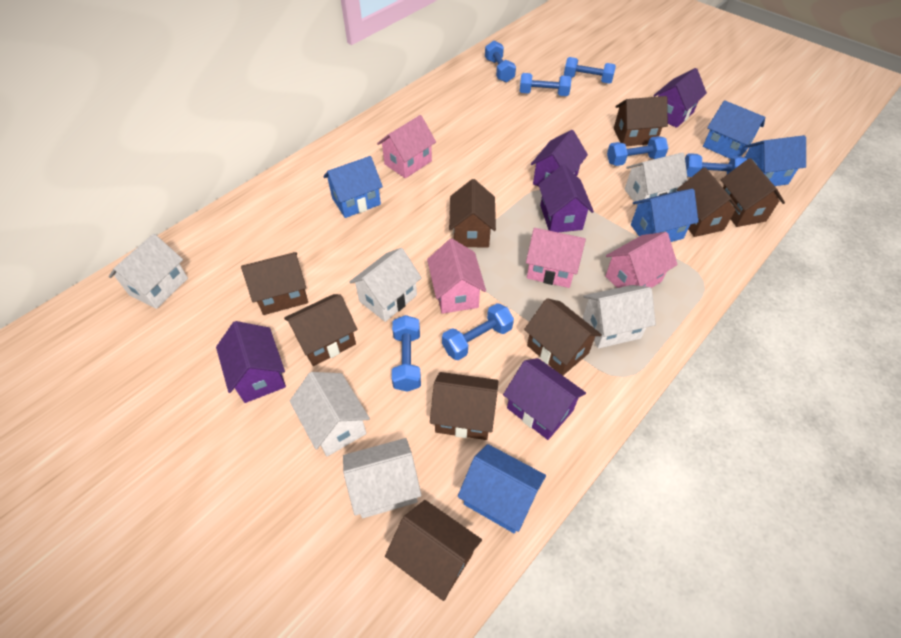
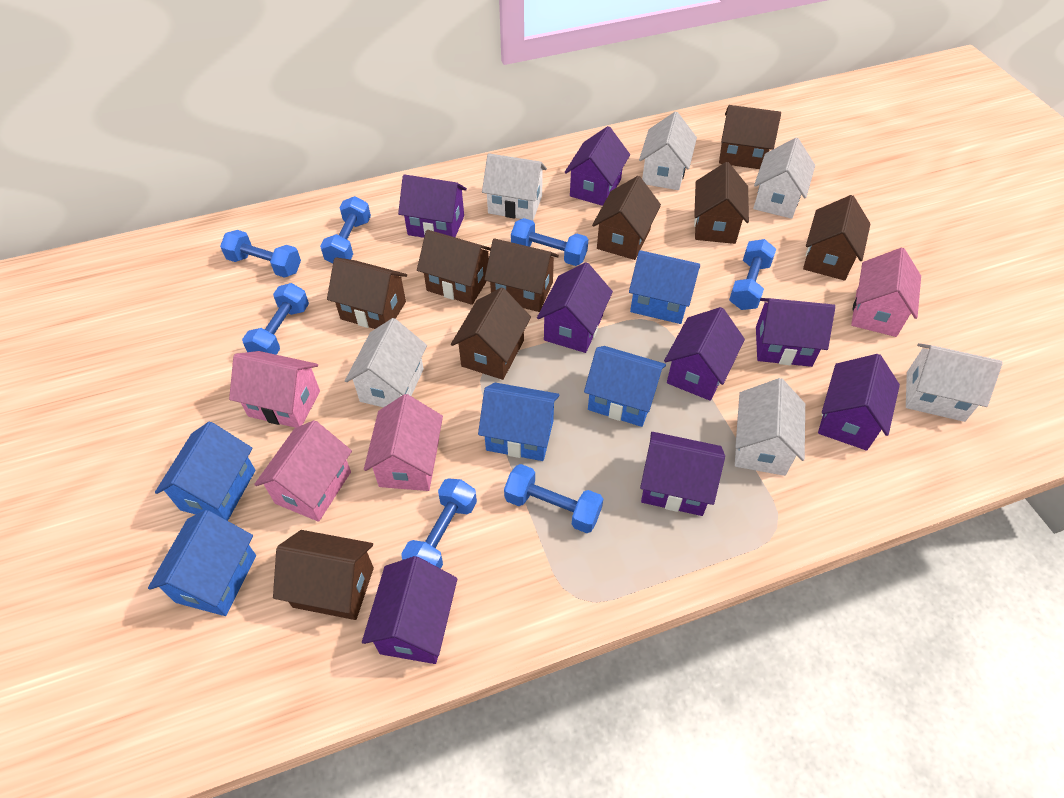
purple house: [216,321,286,403] [503,358,586,440] [531,130,588,187] [538,165,594,232] [653,68,707,128] = 5 -> [362,556,457,664] [398,174,467,238] [537,262,613,353] [565,126,630,206] [640,432,725,516] [664,307,745,401] [756,298,835,367] [818,354,900,451] = 8

